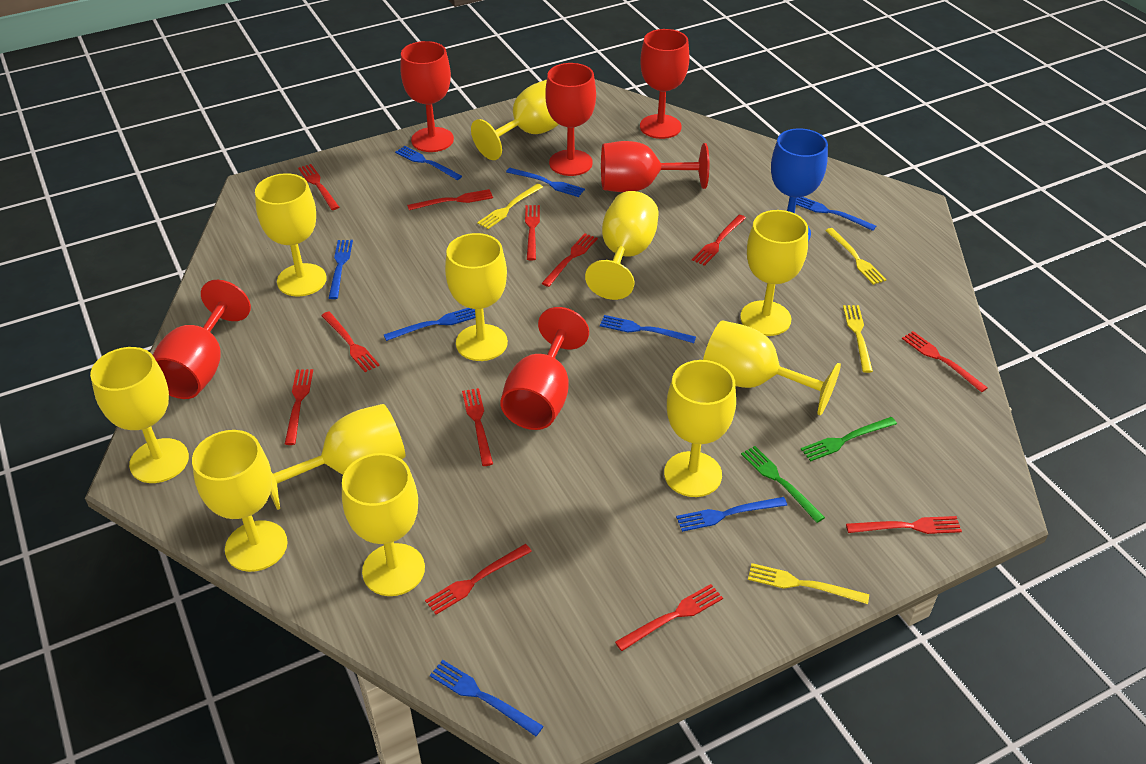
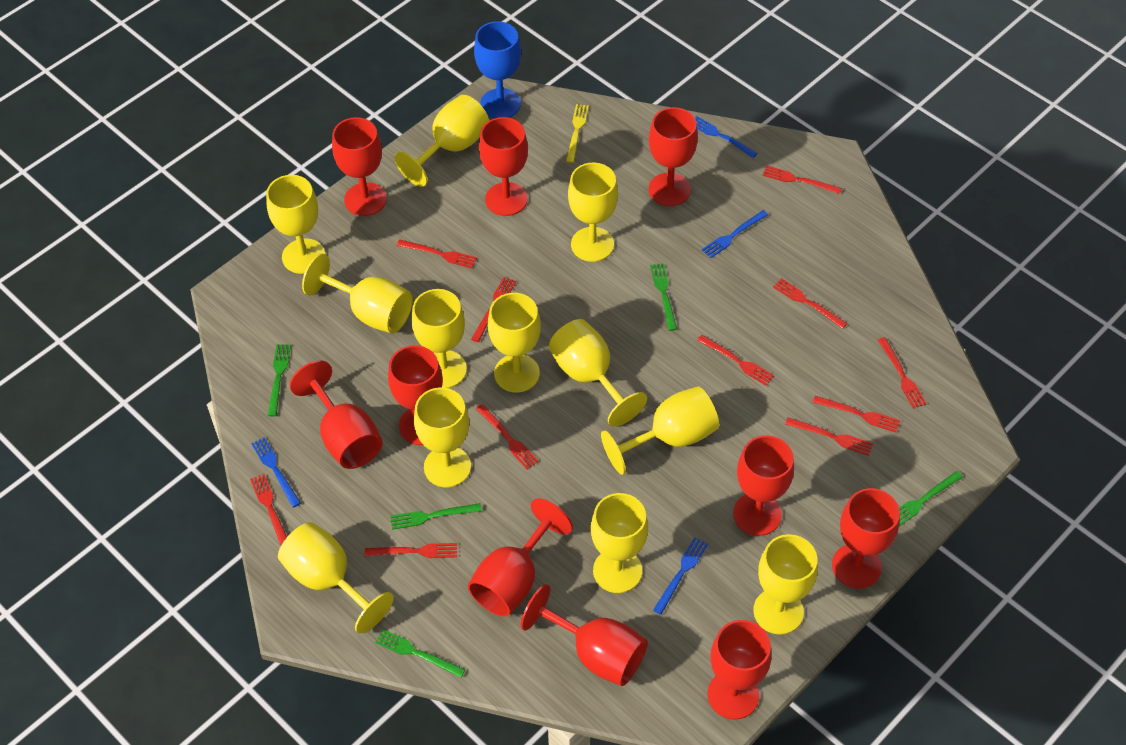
blue fork: [329,240,353,299] [384,308,475,341] [395,146,462,180] [430,660,543,736] [506,168,585,197] [600,315,696,343] [676,497,787,532] [796,197,876,231] = 8 -> [251,437,301,507] [653,537,708,615] [695,116,758,158] [702,210,768,258] = 4
green fork: [741,446,825,523] [801,417,897,462] = 2 -> [268,344,291,417] [375,629,465,678] [390,503,482,530] [650,263,677,331] [899,471,963,526] = 5
red fork: [285,369,313,445] [298,164,339,210] [321,312,380,372] [407,189,493,210] [425,544,532,615] [462,388,493,466] [525,205,540,260] [541,233,598,287] [615,584,723,651] [692,215,746,266] [846,516,962,534] [902,331,988,392] = 12 -> [250,474,287,545] [365,543,457,558] [397,239,477,268] [471,277,516,342] [476,404,539,469] [697,335,774,386] [763,165,842,194] [773,278,847,329] [785,417,873,456] [813,396,900,432] [878,337,927,409] = 11
red goblet: [153,280,251,399] [400,41,454,152] [500,307,589,430] [545,63,596,176] [601,141,709,192] [640,29,689,139] = 6 -> [290,361,383,469] [332,117,387,216] [388,345,443,445] [468,498,573,617] [479,117,528,216] [521,584,648,686] [649,107,698,206] [708,620,771,720] [733,435,794,536] [832,488,900,589] = 10
yellow fork: [477,184,543,229] [748,563,869,604] [825,228,886,285] [843,305,873,373] = 4 -> [566,104,589,163] = 1
yellow goblet: [90,347,189,483] [192,430,288,572] [255,173,326,297] [270,404,406,510] [342,453,425,596] [445,233,508,361] [471,79,559,160] [585,191,659,300] [664,360,736,497] [703,320,841,415] [740,210,808,336] = 11 -> [266,175,325,274] [278,522,394,634] [302,254,413,333] [395,95,489,187] [412,289,467,388] [414,387,471,488] [488,293,541,393] [549,319,647,427] [568,163,618,262] [591,493,648,593] [601,386,719,475] [753,534,818,635] = 12

